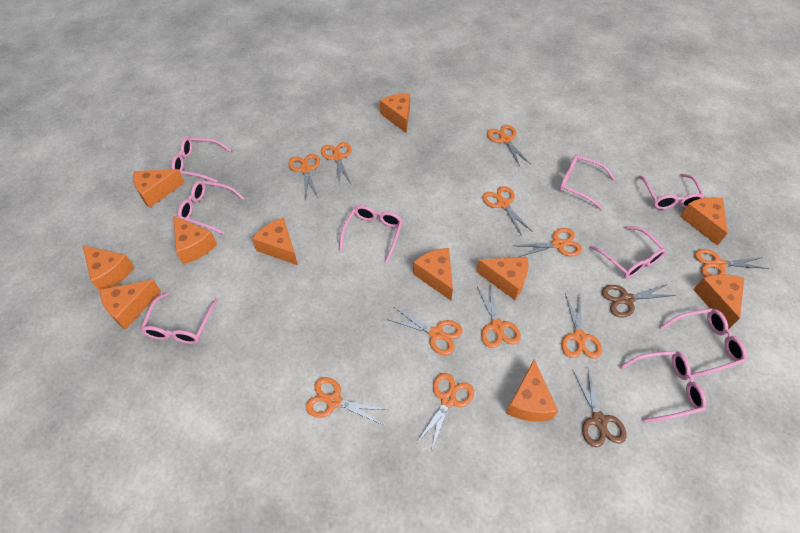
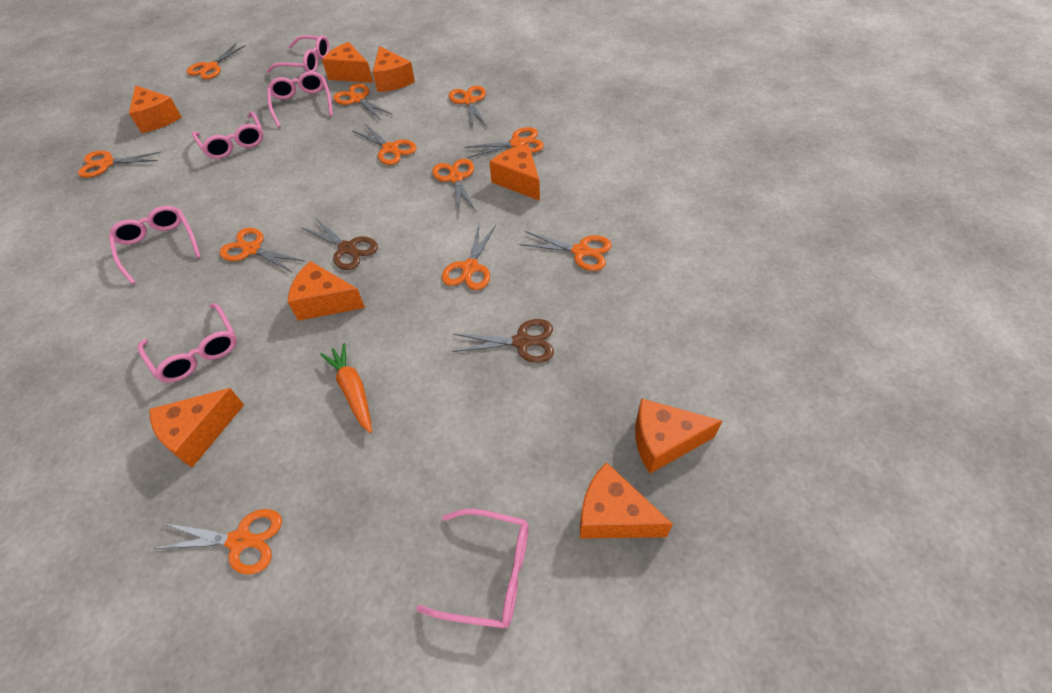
orange carrot: none = 0 -> [320,343,372,433] = 1
orange cheese: [82,245,134,291] [100,280,161,330] [133,169,185,208] [174,216,217,264] [252,218,298,265] [380,93,410,133] [413,248,453,300] [476,257,529,300] [506,359,558,422] [680,197,728,246] [693,274,744,329] = 11 -> [129,85,181,133] [150,388,244,467] [288,261,365,321] [322,42,373,83] [373,46,415,92] [489,144,540,201] [580,462,673,538] [635,398,722,474] = 8
pink glasses: [140,292,218,344] [171,137,231,183] [178,180,245,234] [339,205,403,263] [559,155,615,209] [590,226,666,278] [621,350,707,423] [638,174,705,209] [660,308,747,377] = 9 -> [109,206,201,284] [138,303,237,383] [192,111,264,159] [267,35,330,73] [267,71,333,127] [416,509,529,628] = 6

